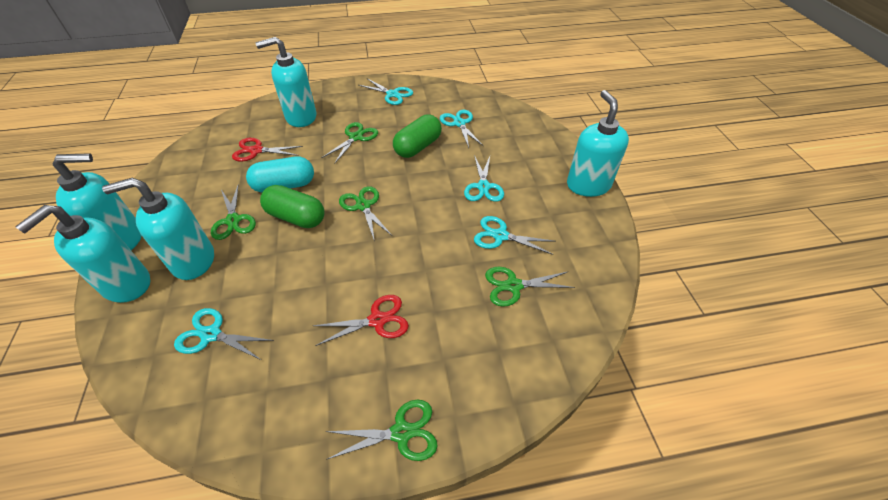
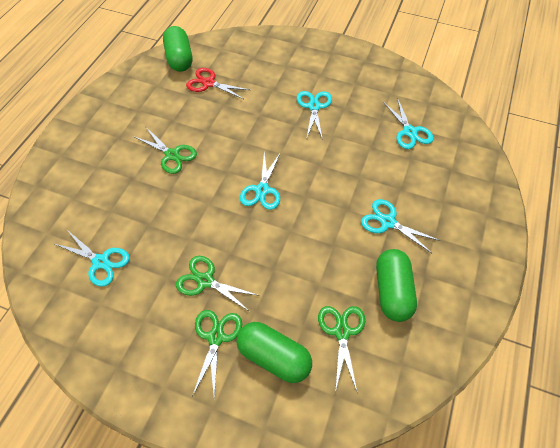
green capsule: [260,185,325,228] [393,114,442,158] = 2 -> [163,26,192,72] [236,322,312,383] [376,249,417,322] = 3
green scissors: [211,184,256,240] [321,122,378,164] [326,400,438,461] [339,186,391,242] [485,267,575,307] = 5 -> [135,126,197,174] [176,256,260,312] [192,310,242,397] [318,306,365,392] = 4
red scissors: [232,138,303,162] [313,295,409,346] = 2 -> [186,68,250,99] = 1
turquoise capsule: [246,156,314,193] = 1 -> none = 0
turquoise soap dispenser: [15,205,150,303] [53,153,142,250] [102,178,214,280] [255,37,316,127] [567,90,629,197] = 5 -> none = 0

